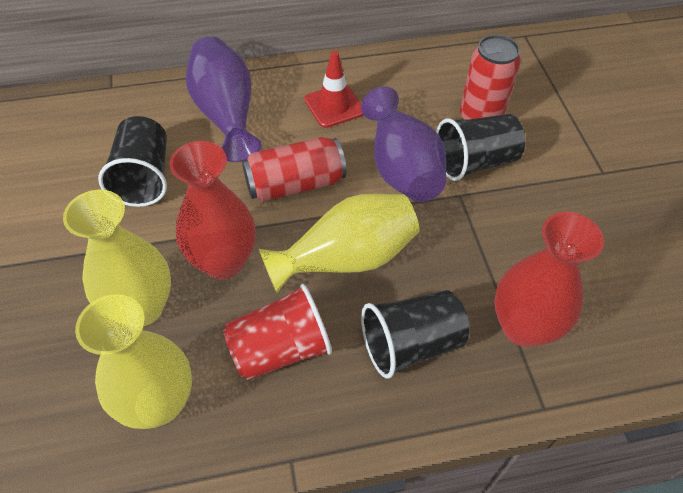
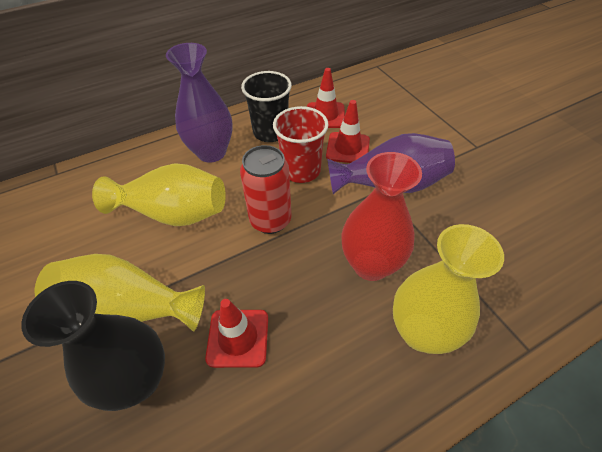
black cup: [98,116,167,207] [361,290,470,378] [436,114,526,181] = 3 -> [241,71,292,142] = 1
black vase: none = 0 -> [21,281,165,411] = 1
red can: [242,137,346,202] [460,35,521,120] = 2 -> [240,145,291,234] = 1
red traffic cone: [304,51,363,128] = 1 -> [205,299,268,368] [307,68,345,128] [326,100,370,163] = 3
red vase: [170,141,256,279] [494,212,604,347] = 2 -> [341,152,422,281] = 1

